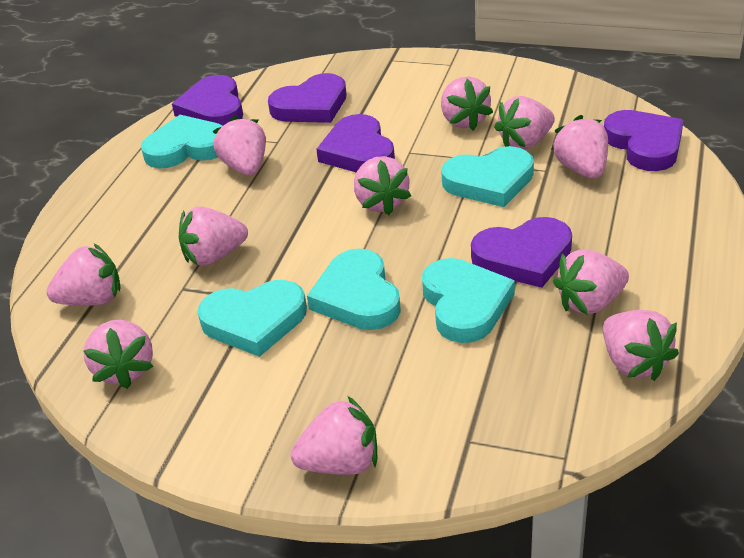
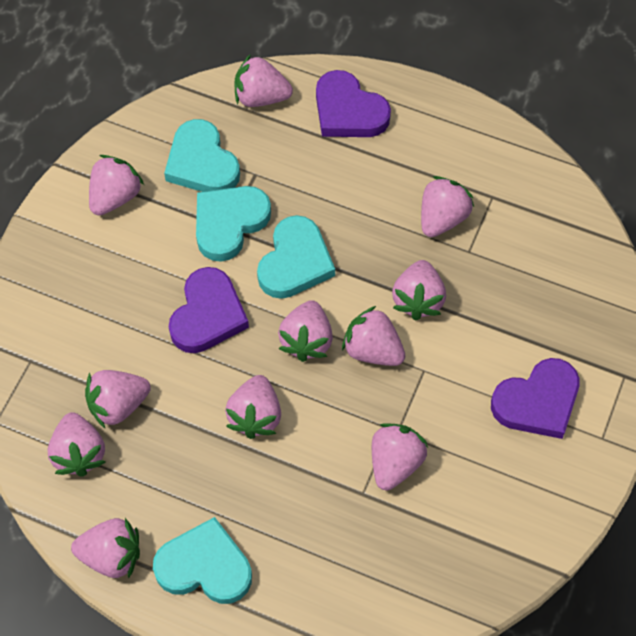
purple heart: [172,75,243,126] [268,73,347,123] [316,114,395,172] [471,217,572,288] [604,110,684,171] = 5 -> [169,267,249,353] [316,70,391,137] [491,358,579,439] = 3
turquoise heart: [141,115,222,168] [198,280,307,357] [307,249,401,330] [422,258,515,343] [441,146,534,207] = 5 -> [153,517,252,604] [164,119,240,192] [196,186,271,262] [257,215,335,299] = 4

